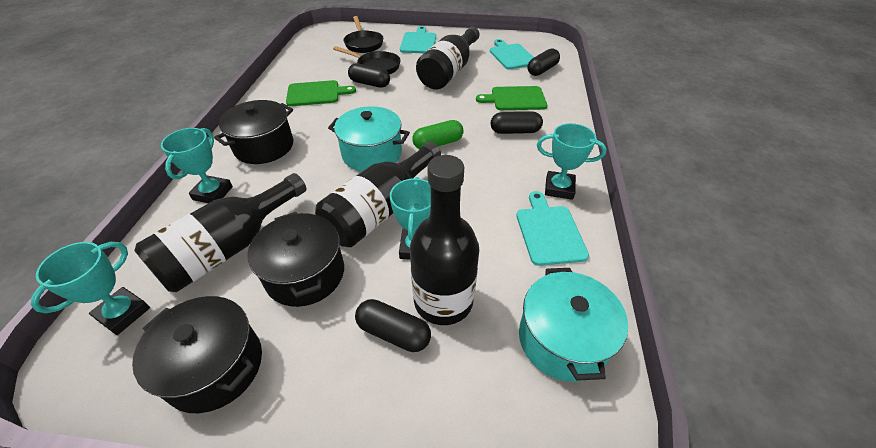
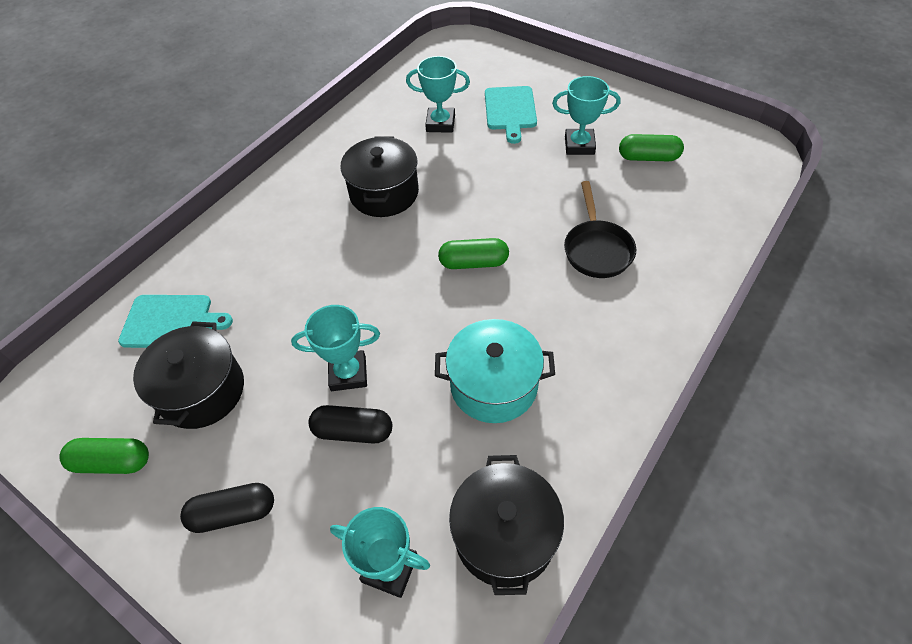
black bottle: [134,173,307,292] [315,142,441,247] [410,155,479,325] [416,27,480,90] = 4 -> none = 0
black capsule: [348,63,390,88] [355,299,431,352] [491,112,543,134] [527,48,560,76] = 4 -> [180,483,274,533] [308,405,392,444] = 2
black pan: [333,46,401,74] [343,16,383,53] = 2 -> [564,181,636,278] = 1
green capsule: [412,120,463,149] = 1 -> [59,438,149,474] [438,238,509,269] [619,134,684,161] = 3
green cutting board: [286,80,356,106] [476,86,547,110] = 2 -> none = 0
turquoise cutting board: [400,26,436,53] [490,39,534,70] [516,191,589,266] = 3 -> [118,295,233,348] [485,86,537,144] = 2
turquoise pot: [328,106,410,172] [519,268,628,382] = 2 -> [435,319,555,423] = 1

